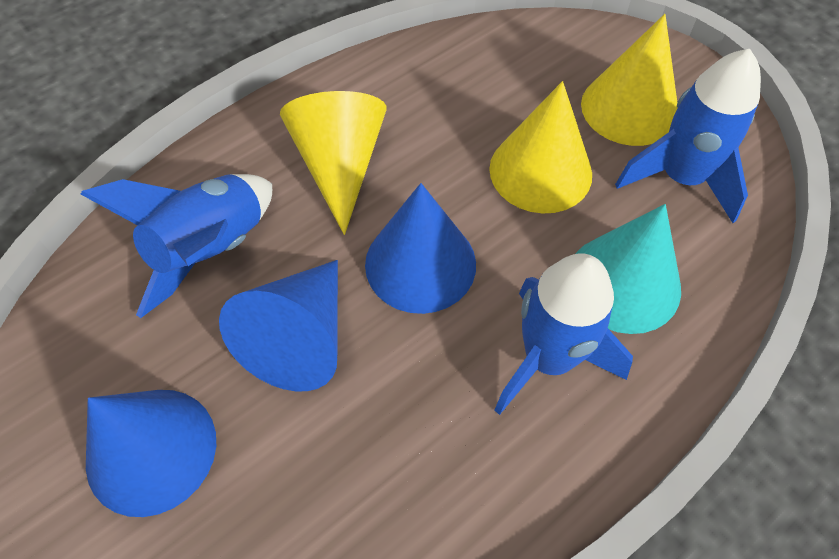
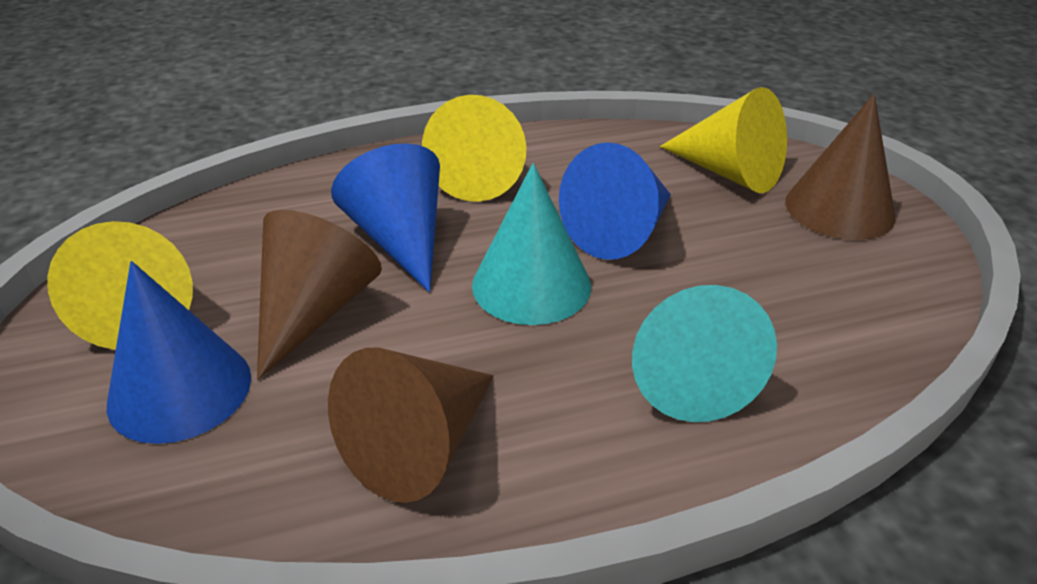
blue rocket: [81,174,272,318] [495,253,633,415] [615,49,761,223] = 3 -> none = 0
brown cone: none = 0 -> [257,210,382,380] [328,348,494,503] [785,94,895,240] = 3
turquoise cone: [576,204,681,334] = 1 -> [472,163,591,325] [632,285,777,422] = 2

